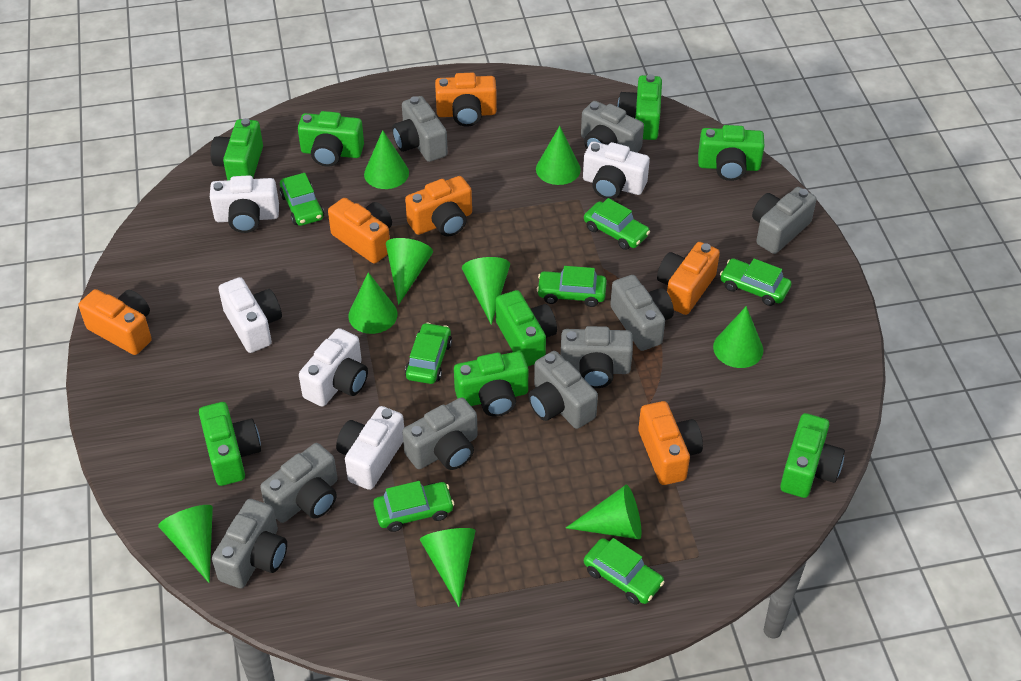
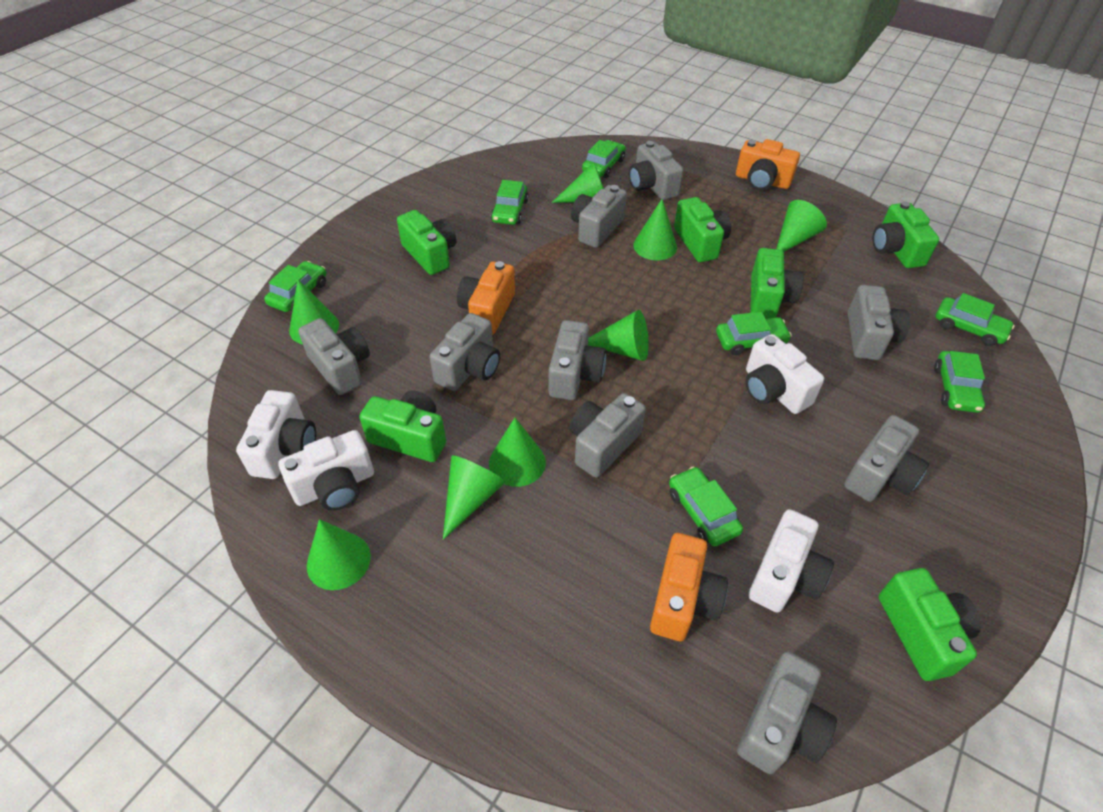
green camera: [199,402,261,486] [210,118,263,180] [298,111,364,167] [454,351,528,417] [496,290,557,366] [617,74,662,140] [698,125,764,181] [780,413,845,498] = 8 -> [359,391,446,462] [397,210,456,275] [674,197,731,262] [750,248,803,318] [873,201,939,268] [879,568,981,681] = 6
green cone: [158,505,213,583] [348,272,398,334] [364,130,409,189] [386,238,433,305] [420,528,476,607] [462,257,510,325] [536,126,581,185] [566,485,641,539] [713,306,763,368] = 9 -> [289,280,339,344] [307,519,371,590] [443,456,505,540] [489,418,546,487] [552,162,604,203] [588,310,649,361] [633,199,677,260] [776,200,827,252] = 8
orange camera: [79,289,152,355] [328,198,392,264] [405,176,472,236] [435,73,497,127] [638,401,703,485] [657,242,720,315] = 6 -> [457,261,515,335] [650,533,728,641] [736,139,800,190] = 3
white camera: [210,175,279,233] [219,277,282,353] [299,328,368,407] [336,406,404,490] [583,141,650,199] = 5 -> [236,390,316,479] [279,430,374,510] [745,334,824,414] [748,509,834,613] = 4

